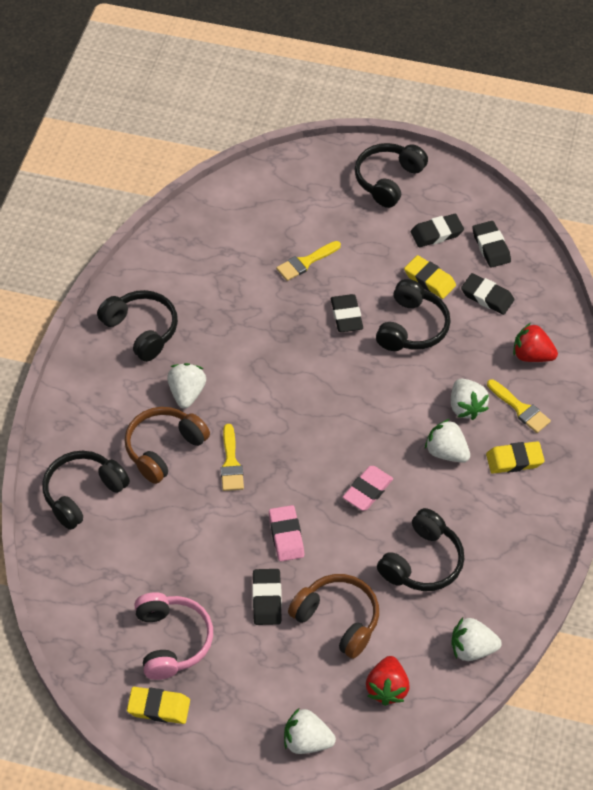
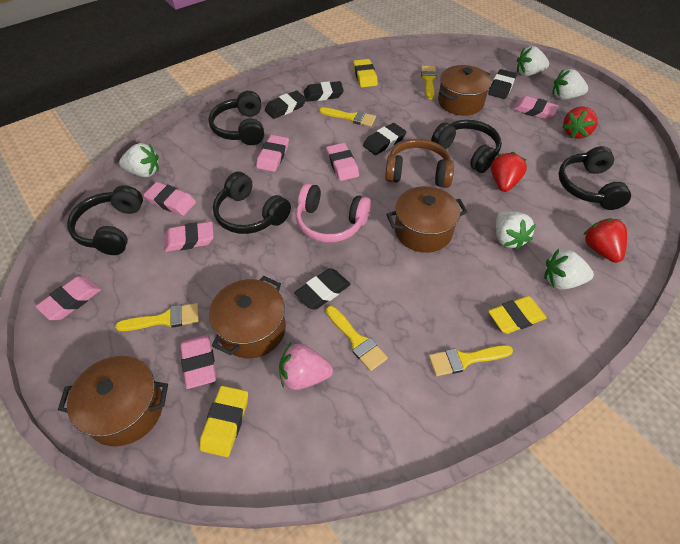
brown headphones: [125,407,210,484] [288,574,379,659] = 2 -> [385,139,454,188] = 1
brown pot: none = 0 -> [58,356,168,446] [209,276,286,358] [386,186,467,253] [438,65,492,116] = 4
pink eraser: [269,505,304,561] [343,466,393,511] = 2 -> [35,276,101,320] [144,182,196,216] [164,221,214,252] [180,335,216,389] [256,135,289,172] [326,143,359,181] [513,96,559,120] = 7
pink strawberry: none = 0 -> [279,343,333,390] = 1
red strawberry: [366,656,410,706] [513,323,558,362] = 2 -> [491,152,527,192] [562,106,598,139] [583,218,627,263] = 3
yellow brush: [221,424,244,491] [276,241,341,281] [487,379,551,433] = 3 -> [115,303,199,331] [319,107,376,127] [326,306,388,371] [421,66,437,99] [429,345,513,376] = 5

